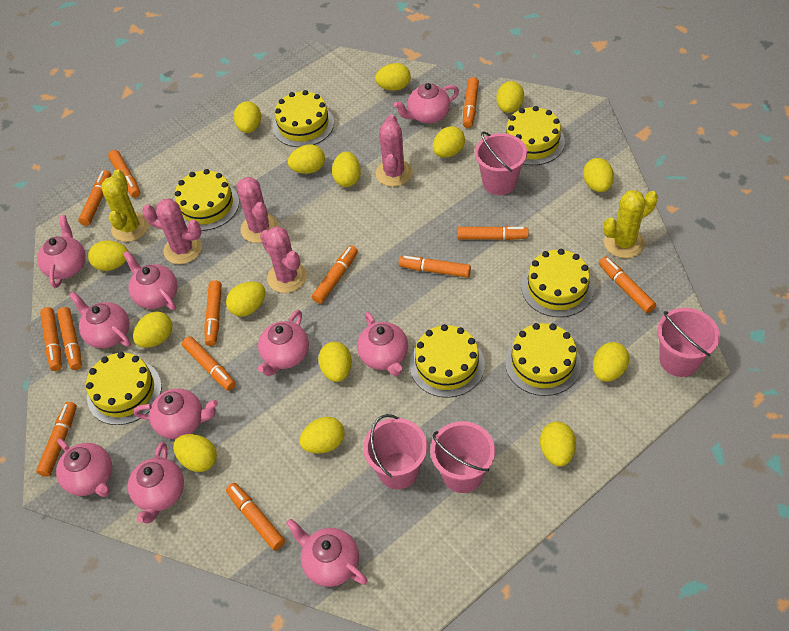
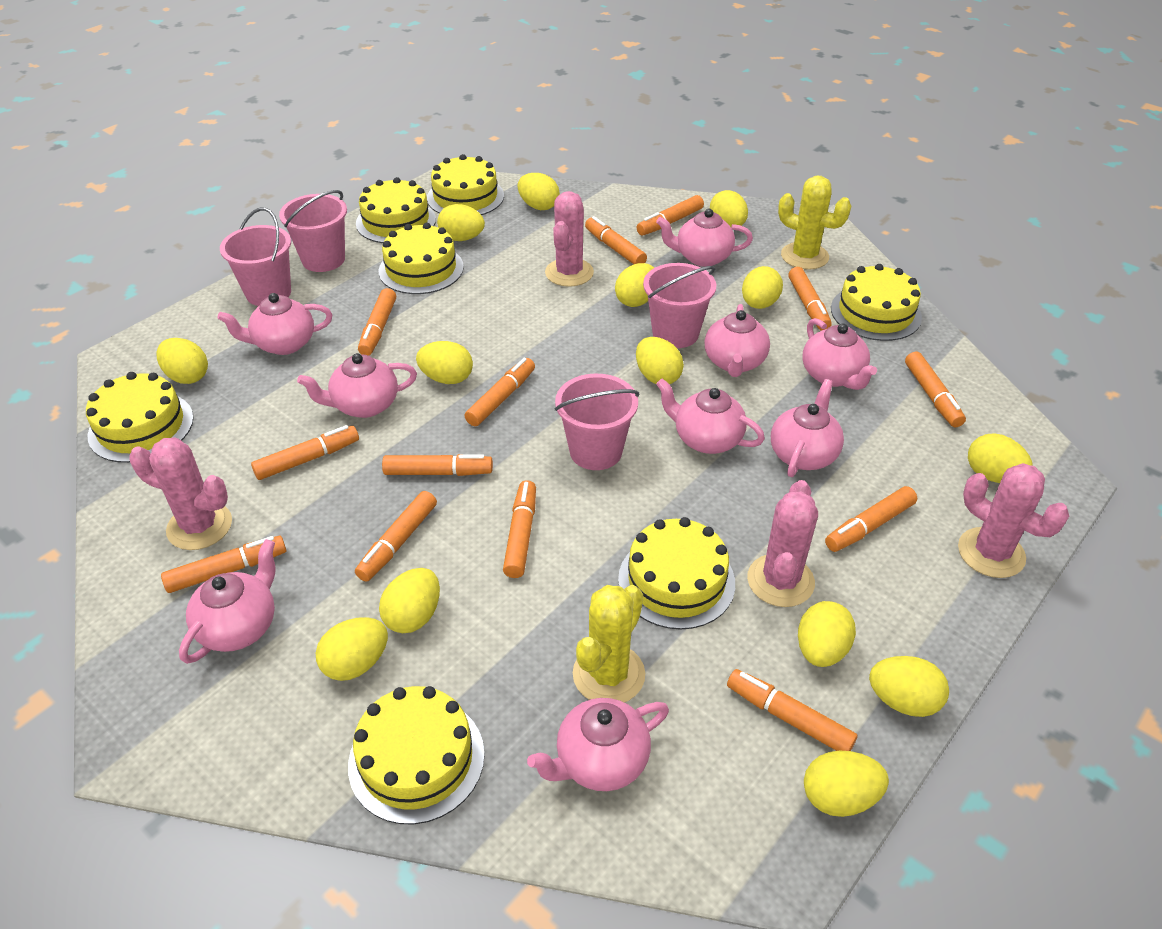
pink teapot: [37,215,86,288] [56,438,112,497] [69,291,131,348] [123,251,178,310] [128,442,184,523] [133,388,218,439] [258,310,309,376] [286,518,368,587] [357,312,408,376] [394,83,459,123] = 10 -> [179,539,276,664] [217,293,332,355] [297,353,417,418] [527,698,669,791] [656,209,753,267] [656,379,765,454] [705,304,770,377] [771,379,844,477] [803,318,877,390] = 9
yellow egg: [88,240,128,271] [133,311,172,348] [173,434,217,472] [226,282,266,317] [234,101,261,133] [288,144,325,174] [299,417,345,454] [318,342,352,382] [332,152,361,187] [375,63,411,91] [433,126,465,158] [496,81,524,113] [540,422,576,466] [583,158,614,192] [593,342,630,382] = 15 -> [156,338,208,384] [316,617,388,681] [379,568,440,633] [416,341,473,384] [437,204,485,241] [517,173,560,210] [615,263,654,307] [636,337,684,384] [710,190,748,227] [742,266,783,309] [798,601,856,667] [804,751,889,817] [869,656,949,717] [968,433,1033,483] = 14

